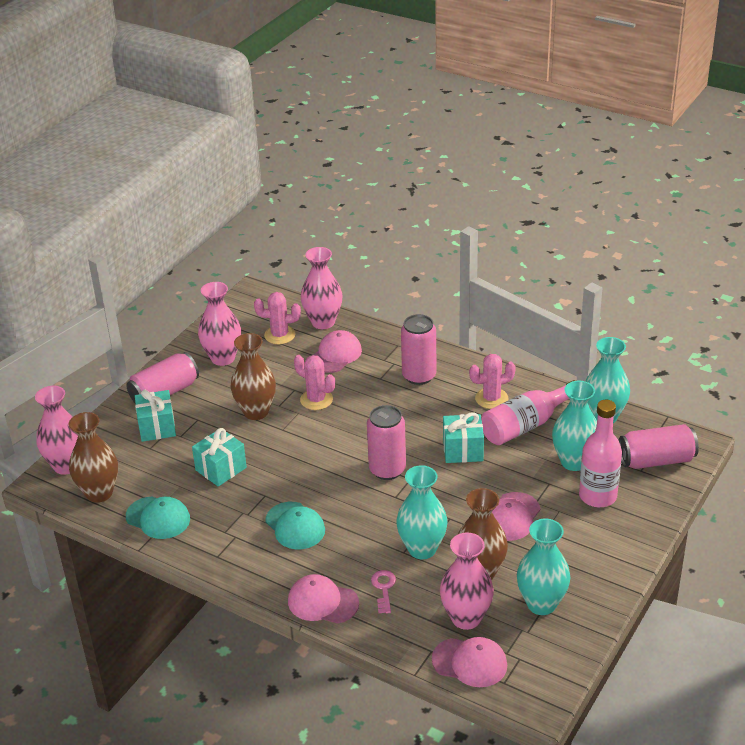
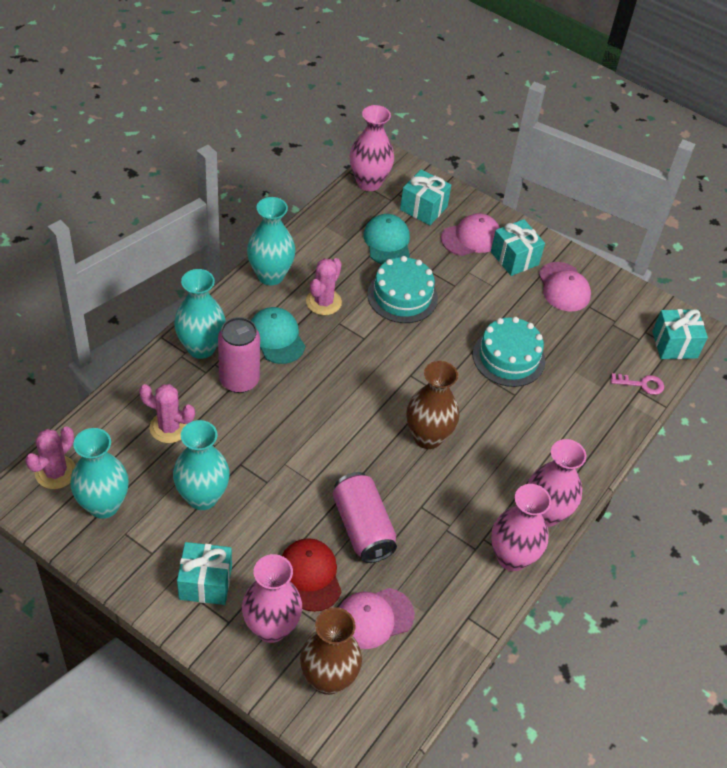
brown vase: [68,412,118,503] [230,333,276,420] [458,488,508,580] = 3 -> [300,607,362,695] [406,361,460,449] = 2
pink bottle: [481,380,576,445] [579,400,622,507] = 2 -> none = 0
pink can: [127,352,199,404] [367,405,406,480] [401,314,436,385] [619,424,699,469] = 4 -> [218,317,260,393] [333,472,397,563] = 2
pink cap: [288,574,359,624] [314,330,362,373] [432,637,507,687] [492,492,541,541] = 4 -> [339,588,414,649] [441,213,500,256] [539,262,591,312] = 3
red cap: none = 0 -> [282,538,342,612] = 1
turquoise cake: none = 0 -> [367,256,438,323] [473,317,545,387] = 2
turquoise gift: [135,390,176,442] [192,428,247,487] [443,412,484,463] = 3 -> [177,542,232,605] [400,169,451,225] [491,219,545,276] [652,309,708,359] = 4

